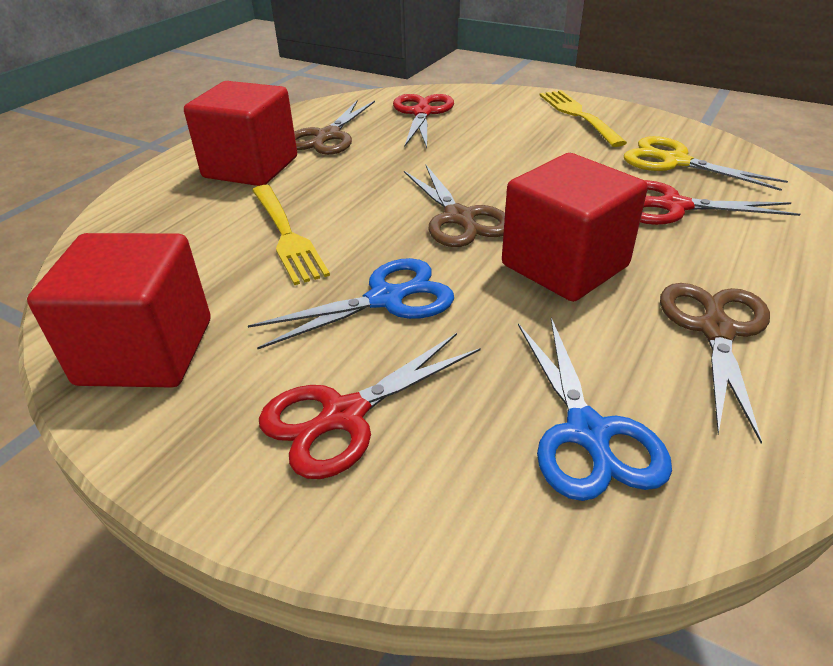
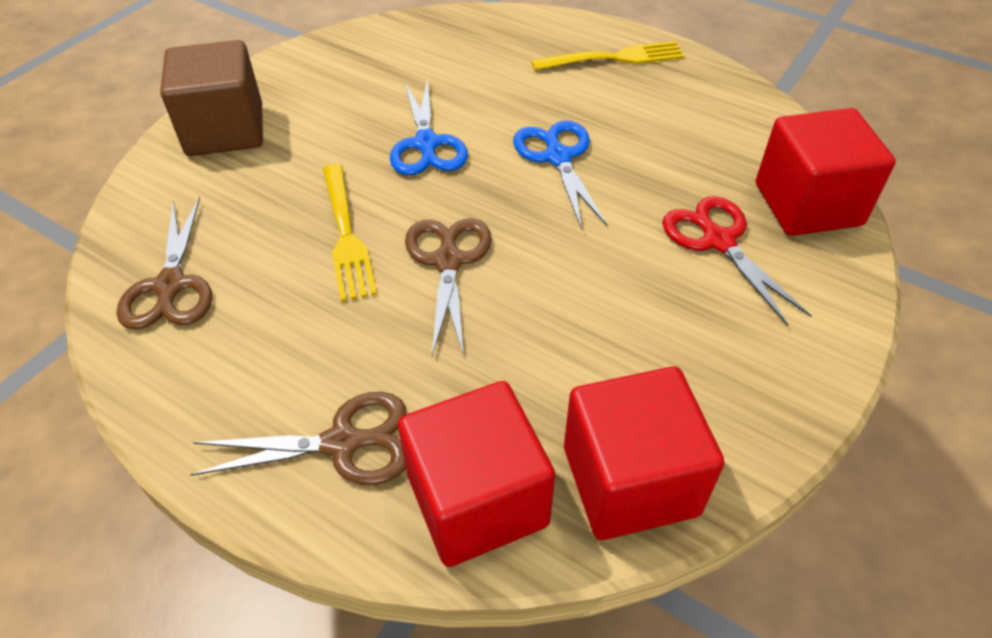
brown cube: none = 0 -> [160,40,263,156] = 1
red scissors: [259,333,481,479] [393,94,454,148] [640,180,800,225] = 3 -> [662,196,812,326] = 1
yellow scissors: [624,136,788,191] = 1 -> none = 0

